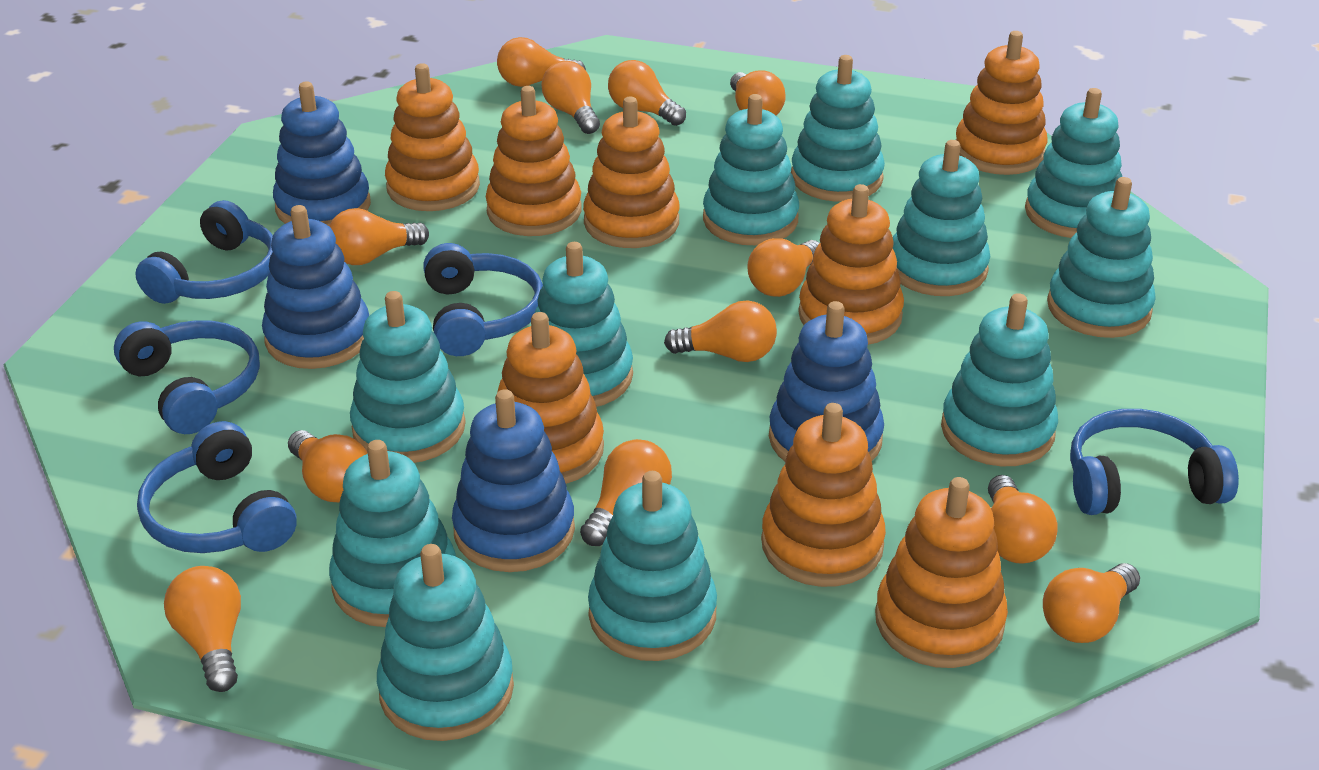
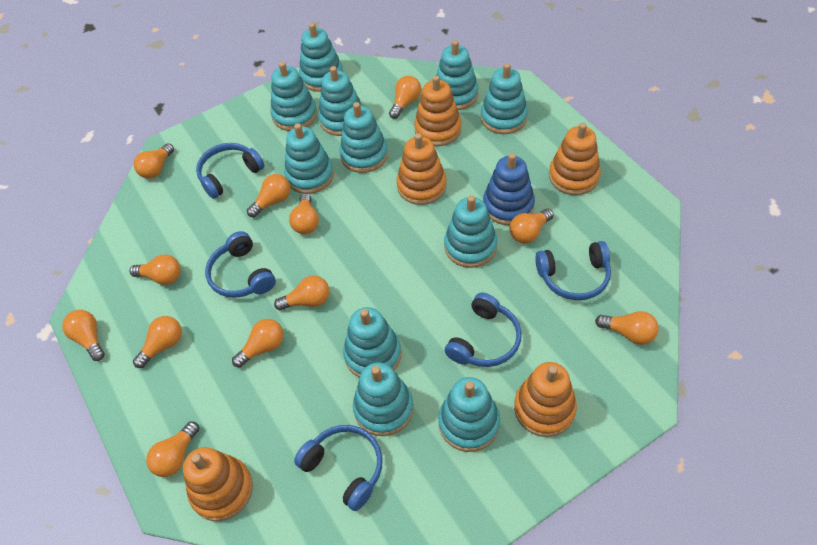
blue stacking toy: [262,205,369,369] [273,82,371,226] [452,389,575,572] [769,301,884,461] = 4 -> [483,153,535,225] = 1
orange stacking toy: [385,63,480,211] [486,86,581,236] [495,312,604,484] [583,97,680,248] [761,403,886,587] [798,184,904,345] [875,477,1008,668] [956,31,1047,175] = 8 -> [183,447,253,521] [397,133,446,205] [414,75,461,146] [514,362,577,437] [549,123,601,195] = 5

